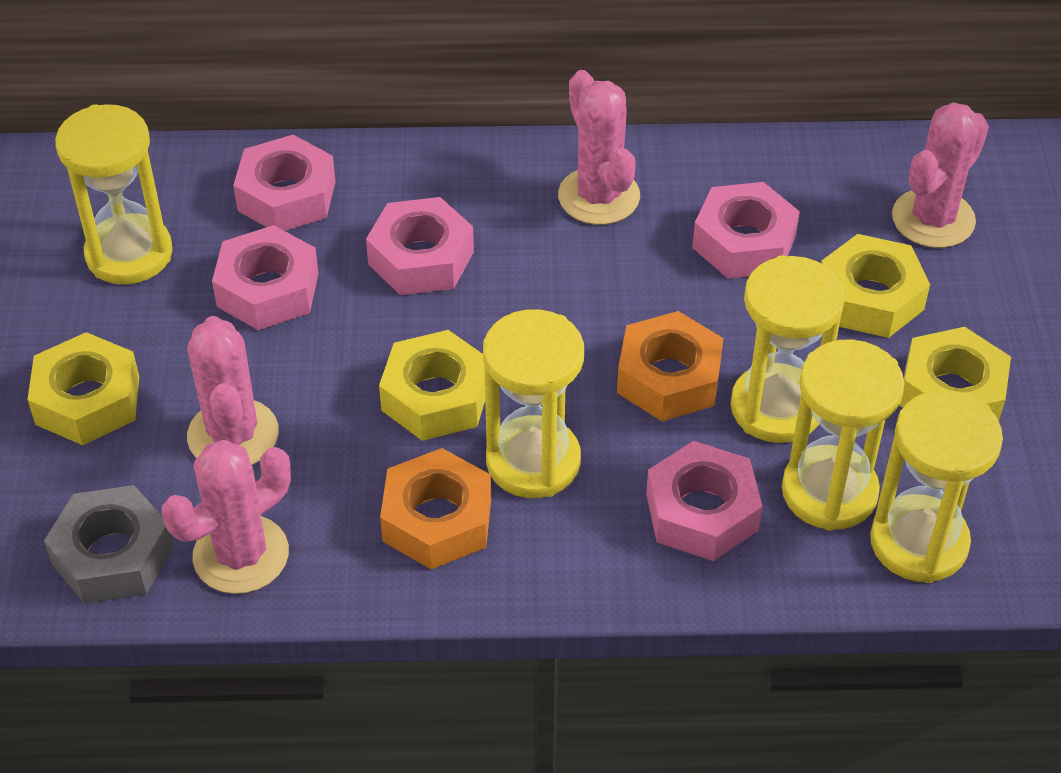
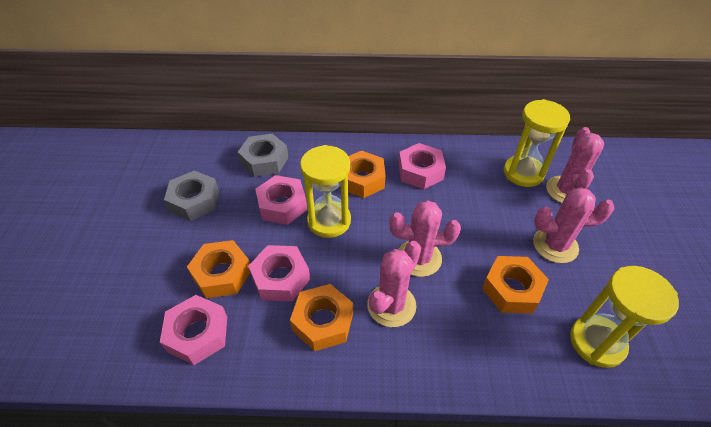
grey nut: [44,485,174,604] = 1 -> [164,171,219,221] [238,134,289,177] = 2
orange nut: [380,448,491,570] [617,311,723,421] = 2 -> [187,240,250,298] [290,284,353,351] [348,151,386,198] [482,256,549,314] = 4
pink nut: [212,225,319,330] [233,135,336,231] [366,197,474,295] [646,441,763,561] [692,182,800,279] = 5 -> [160,295,227,365] [248,245,310,302] [255,175,307,225] [398,143,446,189] = 4
yellow hourglass: [55,104,172,285] [483,309,584,498] [731,255,845,443] [782,339,904,531] [870,390,1003,583] = 5 -> [300,145,351,238] [504,99,570,187] [570,266,679,368] = 3
yellow nut: [27,332,139,445] [379,330,485,441] [821,234,930,338] [899,327,1011,421] = 4 -> none = 0

